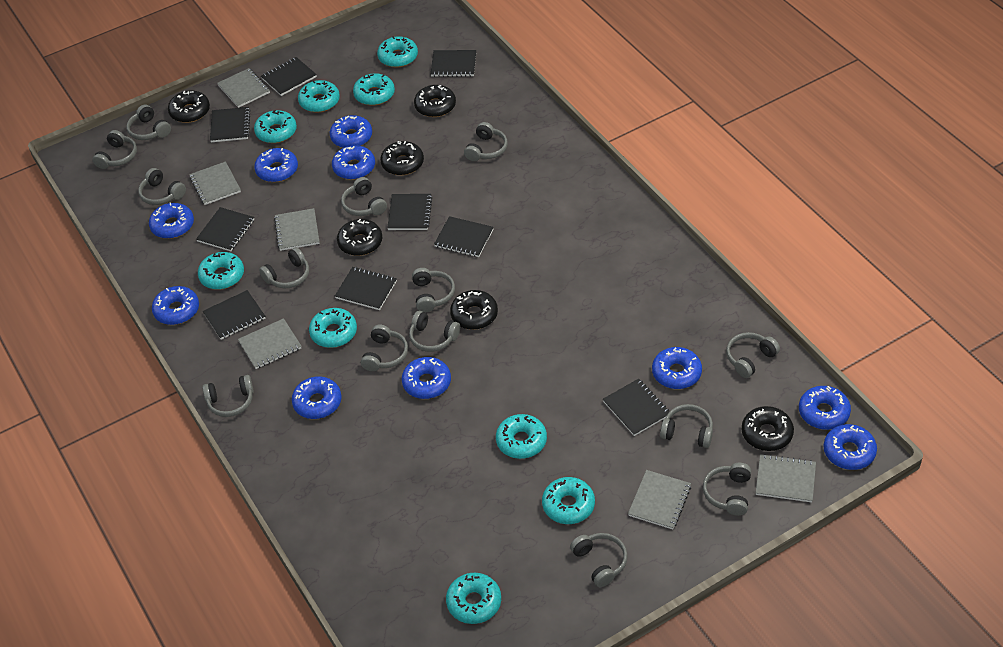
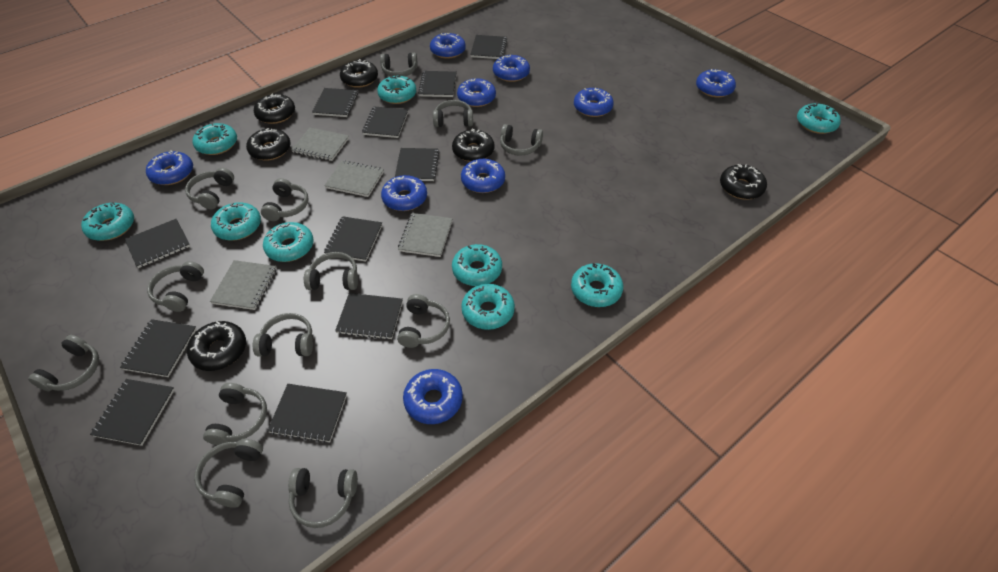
black notebook: [196,207,254,251] [203,290,265,340] [210,107,250,142] [261,57,317,96] [335,267,397,310] [387,194,432,230] [431,50,476,77] [434,216,494,257] [603,379,670,436] = 9 -> [90,379,175,446] [120,319,197,377] [125,219,190,268] [267,384,347,443] [312,88,358,117] [324,216,382,261] [335,293,403,340] [362,106,408,138] [395,148,439,181] [418,71,457,97] [470,35,507,59] = 11
blue donut: [149,202,194,239] [152,286,199,325] [254,148,298,182] [292,376,342,419] [330,115,372,148] [332,145,375,180] [402,357,451,399] [652,347,702,389] [799,386,851,430] [823,424,877,470] = 10 -> [146,150,193,185] [381,175,427,211] [403,369,463,424] [430,33,466,59] [457,78,496,107] [461,159,505,193] [493,55,530,82] [574,88,614,117] [696,69,736,97] = 9
grey headphones: [92,130,137,169] [126,105,171,140] [138,168,186,205] [202,375,254,417] [259,247,309,288] [341,177,387,216] [361,325,408,371] [409,311,460,352] [412,268,455,312] [464,122,508,161] [570,533,628,587] [660,404,713,448] [703,463,751,516] [726,332,780,378] = 14 -> [28,335,99,391] [147,261,204,312] [185,168,234,209] [194,439,263,508] [203,383,267,445] [253,313,313,356] [261,178,309,221] [288,468,358,528] [304,252,358,290] [380,53,418,76] [397,294,450,348] [433,100,473,127] [500,124,543,156] = 13
grey notebook: [189,161,241,205] [217,68,270,108] [238,318,301,369] [274,208,320,251] [628,470,691,529] [756,454,816,502] = 6 -> [210,260,276,310] [291,127,349,161] [324,160,384,197] [398,213,453,257] = 4

